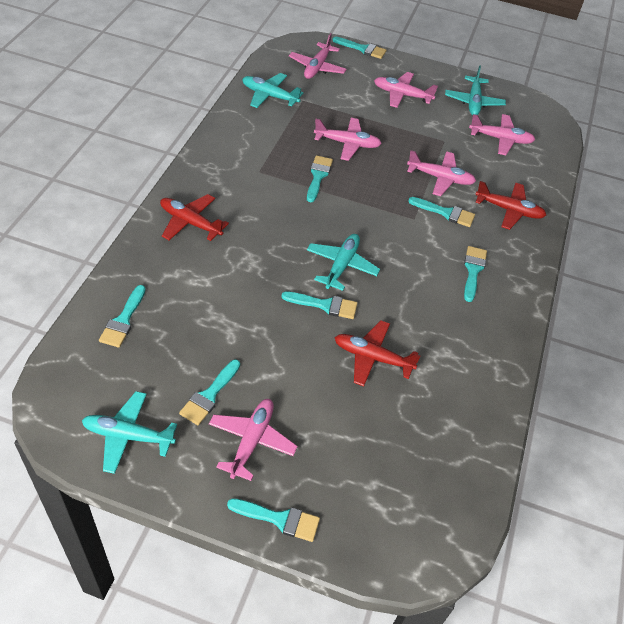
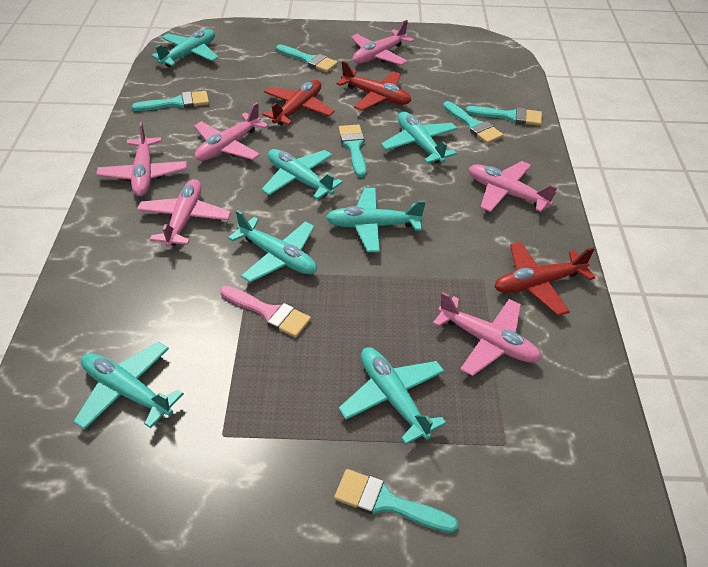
pink brush: none = 0 -> [220,286,311,338] = 1
turquoise brush: [99,285,146,348] [179,359,240,425] [227,498,320,542] [281,291,357,319] [307,155,333,202] [332,37,386,59] [408,197,475,227] [464,246,487,302] = 8 -> [132,91,209,111] [276,44,338,72] [334,469,458,533] [339,124,366,177] [443,101,503,144] [466,106,542,126] = 6
turquoise plane: [82,391,177,474] [242,73,303,108] [307,234,380,291] [445,65,506,115] = 4 -> [73,342,184,430] [151,29,219,67] [228,210,317,282] [262,149,343,200] [326,188,426,252] [338,347,446,445] [381,112,458,163] = 7

